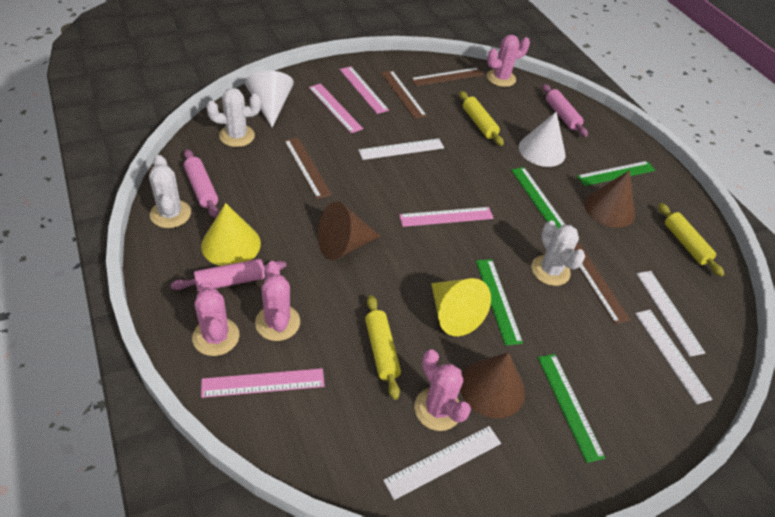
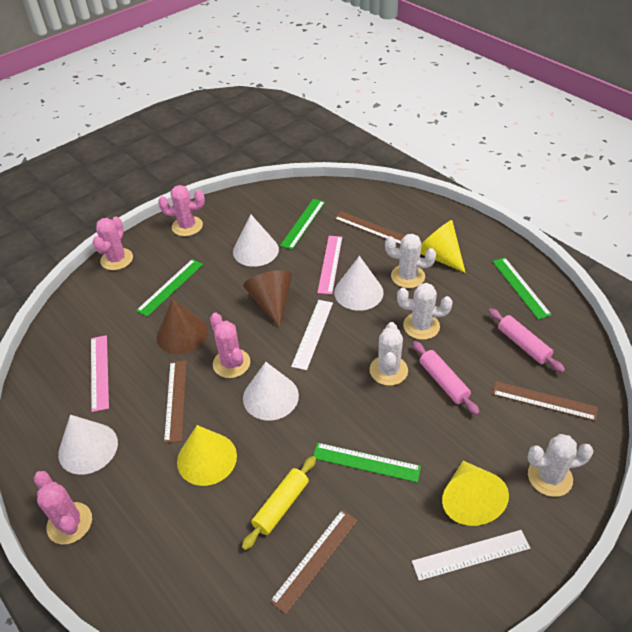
brown cone: [318,201,381,260] [460,352,525,418] [584,170,635,228] = 3 -> [157,298,208,354] [243,270,292,328] = 2
pink rolling pin: [170,259,286,291] [184,149,219,218] [542,84,588,137] = 3 -> [413,341,480,415] [488,308,565,373] = 2
pink ruler: [201,368,325,398] [309,84,363,133] [339,66,389,114] [399,207,494,227] = 4 -> [91,335,109,412] [317,236,342,294] = 2
white cactus: [149,155,191,228] [207,88,261,147] [531,220,585,286] = 3 -> [370,322,408,386] [385,234,436,288] [397,283,452,340] [527,434,594,497] = 4
white cone: [245,71,294,127] [519,112,566,167] = 2 -> [58,415,118,475] [233,215,279,267] [243,362,299,420] [334,256,384,311] = 4
white ruler: [358,138,444,160] [383,426,501,500] [635,310,712,405] [636,271,705,357] = 4 -> [291,300,333,370] [412,530,530,581] = 2
yellow cone: [201,203,261,266] [431,278,491,336] = 2 -> [177,425,237,486] [420,220,466,273] [442,461,509,526] = 3
yellow rolling pin: [365,295,401,400] [460,91,504,146] [658,203,724,277] = 3 -> [242,456,316,550] = 1

